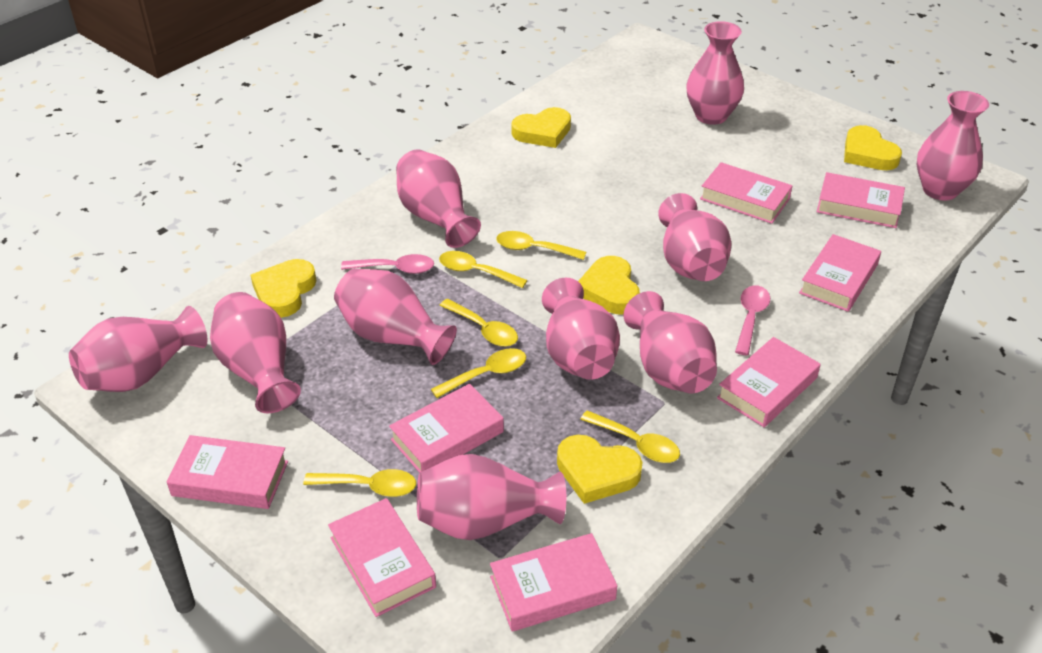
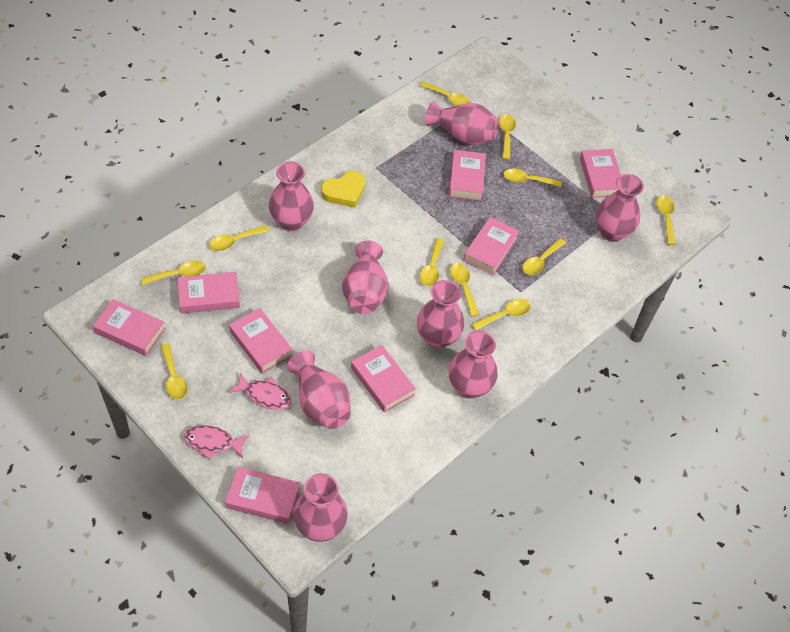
pink fish: none = 0 -> [184,425,250,460] [229,372,291,410] = 2
pink spoon: [341,254,434,274] [735,285,770,355] = 2 -> none = 0
pink vase: [69,306,208,392] [210,292,301,413] [334,269,457,365] [396,150,481,248] [417,454,566,540] [542,278,620,380] [624,291,717,393] [658,193,731,281] [686,21,744,125] [916,91,989,200] = 10 -> [269,162,314,231] [287,350,350,429] [293,473,348,542] [342,240,389,314] [417,280,464,349] [425,101,499,145] [449,331,498,399] [596,174,644,242] = 8
yellow heart: [251,259,316,318] [512,107,571,148] [557,435,643,504] [578,256,640,314] [844,125,902,170] = 5 -> [321,171,365,208] = 1
yellow spoon: [303,469,416,497] [431,348,526,398] [439,251,527,288] [439,299,518,347] [496,231,586,260] [580,410,680,463] = 6 -> [141,260,206,285] [161,343,188,400] [209,225,270,251] [420,81,471,106] [420,238,444,286] [450,263,480,317] [472,299,531,331] [499,114,516,160] [503,168,562,187] [522,238,566,275] [656,195,676,245] = 11

